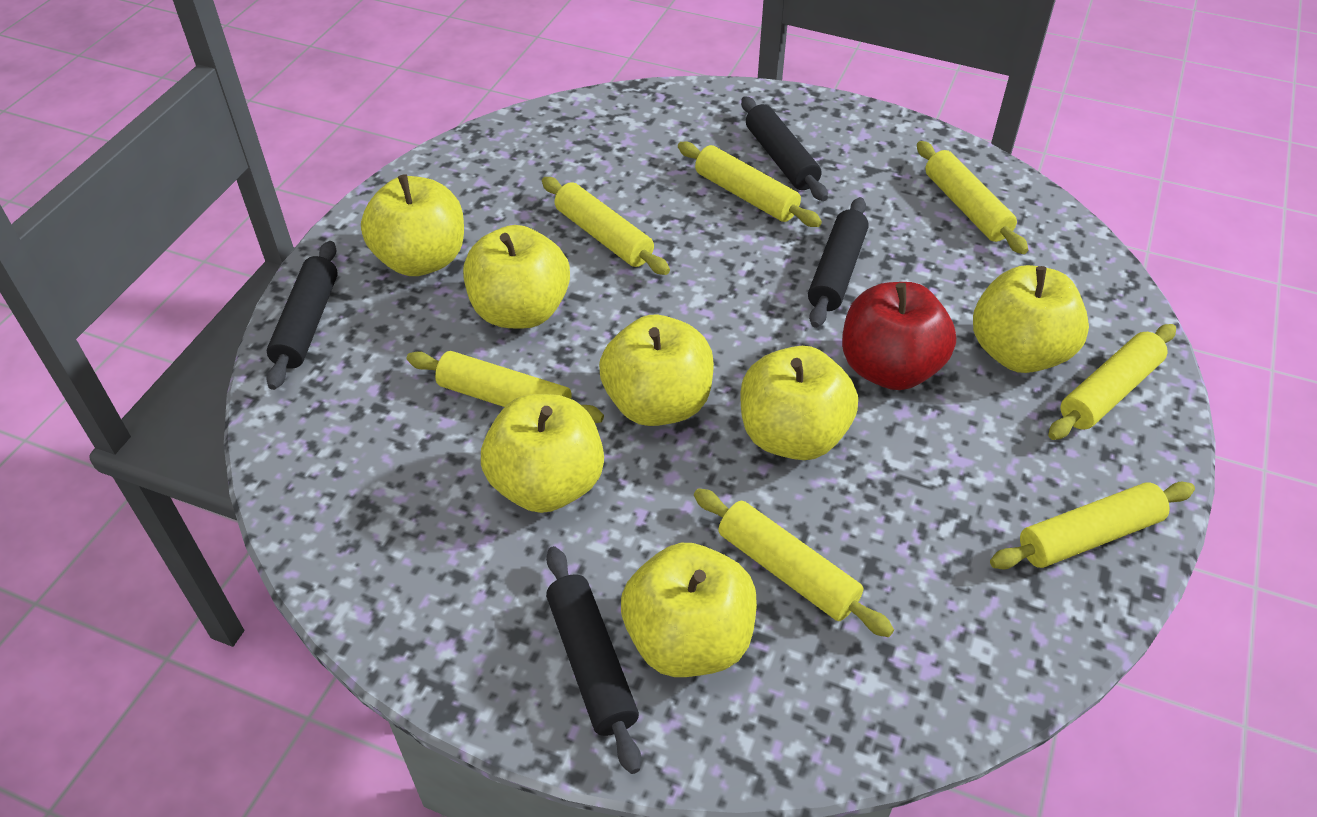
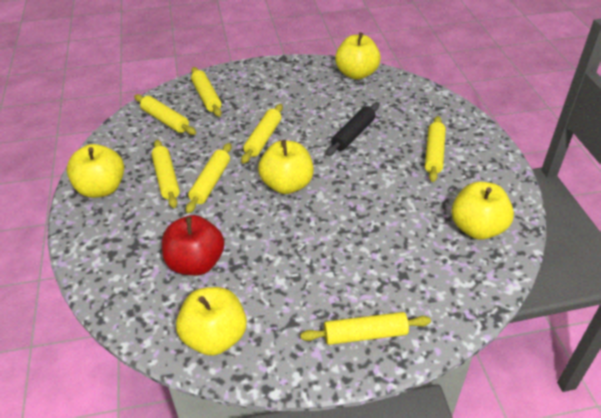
black rolling pin: [266,241,338,390] [546,546,641,774] [741,96,828,201] [808,197,869,328] = 4 -> [326,103,379,156] = 1
yellow apple: [361,174,464,276] [463,225,570,328] [481,394,604,513] [599,315,714,426] [621,543,757,677] [740,346,858,460] [973,265,1089,373] = 7 -> [67,144,124,198] [176,287,247,356] [258,140,314,194] [335,32,381,80] [451,182,514,240] = 5

